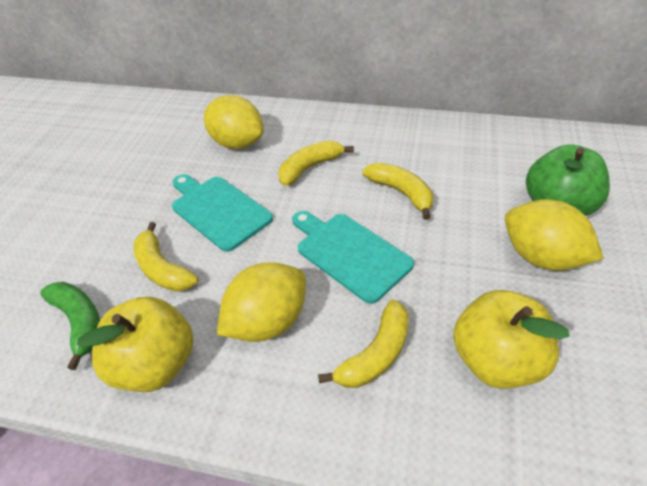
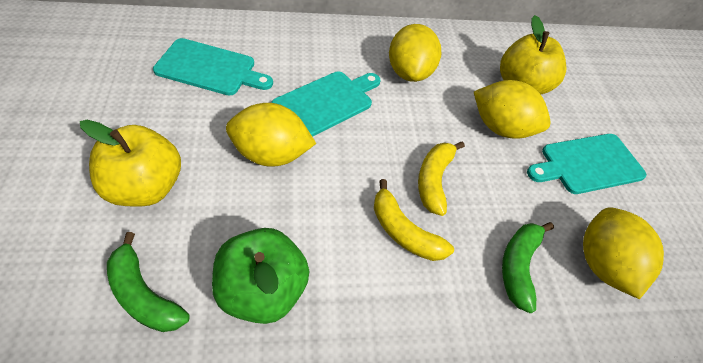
green banana: [40,282,100,370] = 1 -> [107,232,190,332] [502,222,554,313] = 2
turquoise cutting board: [172,174,273,252] [292,211,414,304] = 2 -> [153,38,273,96] [272,71,381,137] [527,134,647,194] = 3
yellow banana: [133,222,198,292] [279,140,354,186] [318,300,409,388] [363,162,433,220] = 4 -> [374,179,454,261] [418,141,465,216] = 2
yellow lemon: [204,95,264,149] [217,262,306,342] [505,199,604,271] = 3 -> [226,103,316,167] [389,24,441,82] [474,80,551,139] [583,207,664,299] = 4

